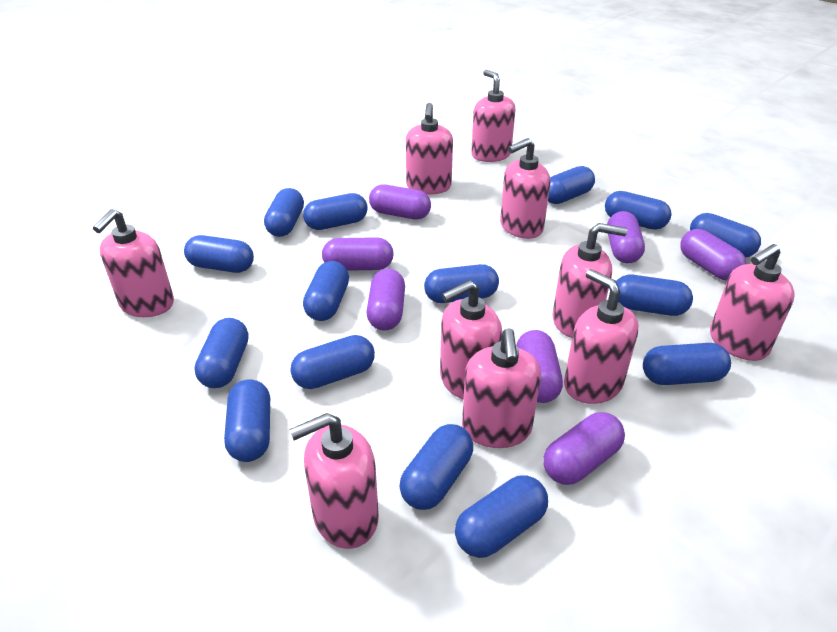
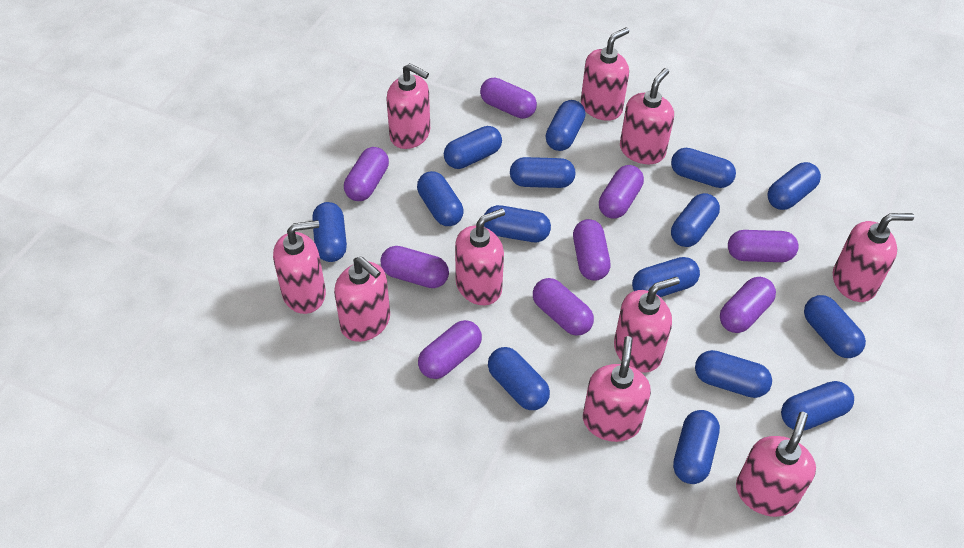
purple capsule: [322,237,394,271] [366,269,405,331] [369,185,431,219] [516,330,563,403] [543,412,625,485] [607,211,645,263] [680,229,747,280] = 7 -> [344,147,389,201] [381,246,449,288] [418,320,482,379] [480,78,537,119] [533,278,594,336] [573,219,610,281] [599,165,644,219] [720,277,776,333] [728,230,799,262] = 9

